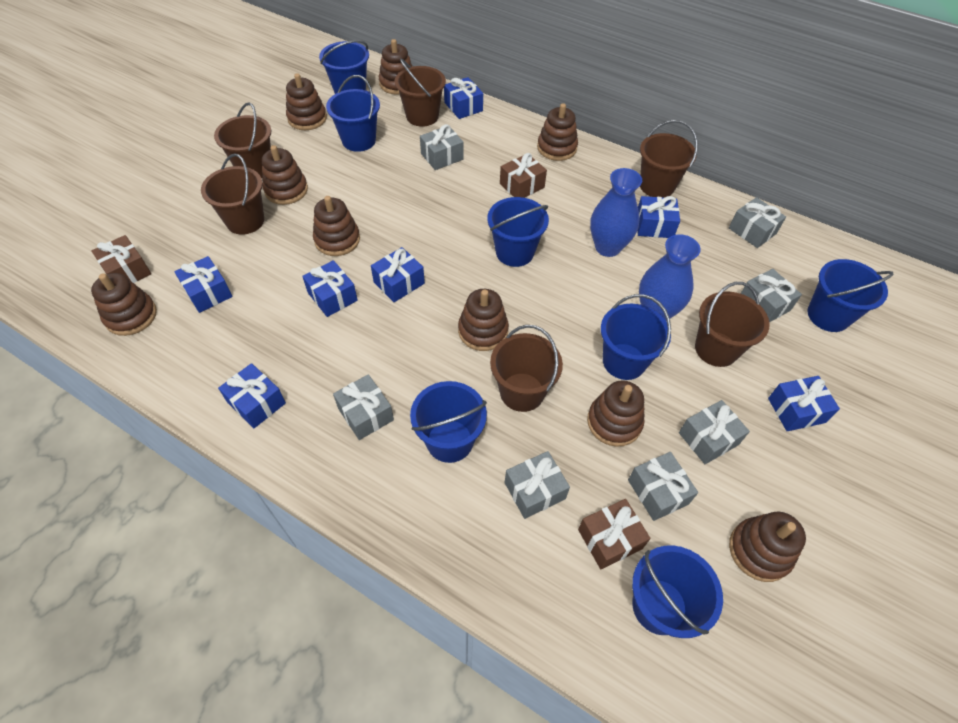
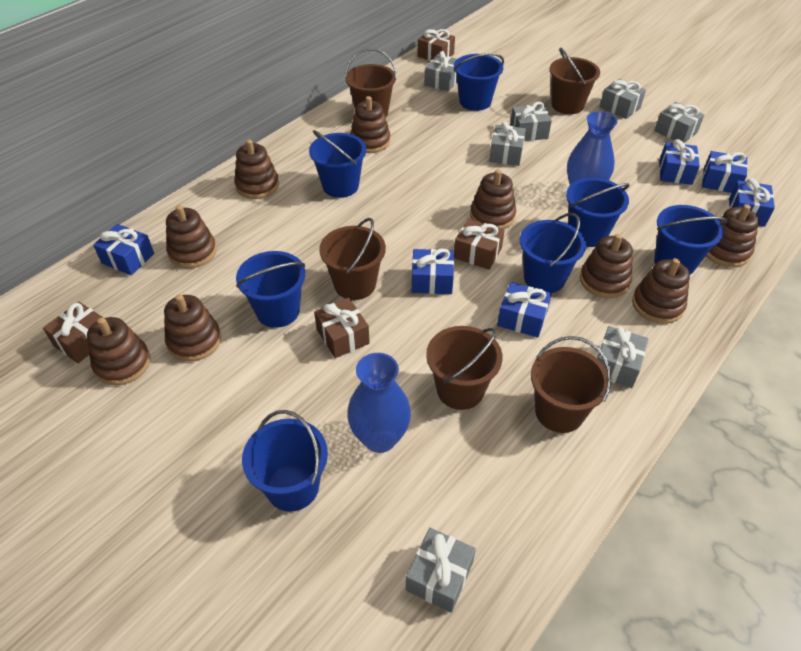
blue gift: [174,256,233,313] [218,363,286,428] [302,260,358,317] [371,247,425,302] [444,77,483,119] [637,196,680,238] [768,376,840,431] = 7 -> [93,224,154,275] [412,248,454,294] [497,282,552,338] [659,139,700,185] [702,151,748,193] [729,178,775,227] = 6
brown bucket: [201,153,264,235] [214,102,271,178] [395,59,446,127] [490,325,563,412] [640,120,698,198] [695,282,770,367] = 6 -> [319,218,386,300] [345,48,397,117] [426,326,503,410] [531,336,611,433] [549,47,600,114] = 5
brown gift: [91,235,151,283] [500,153,547,198] [578,499,650,569] = 3 -> [43,302,104,363] [314,298,370,358] [417,29,455,61] [454,219,505,270] = 4

